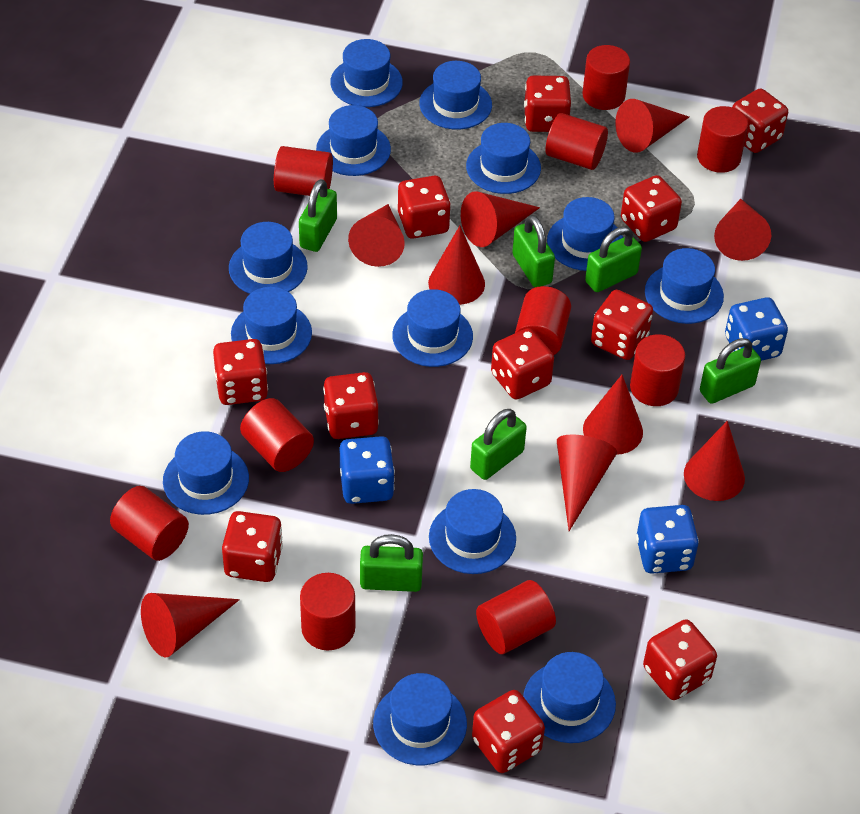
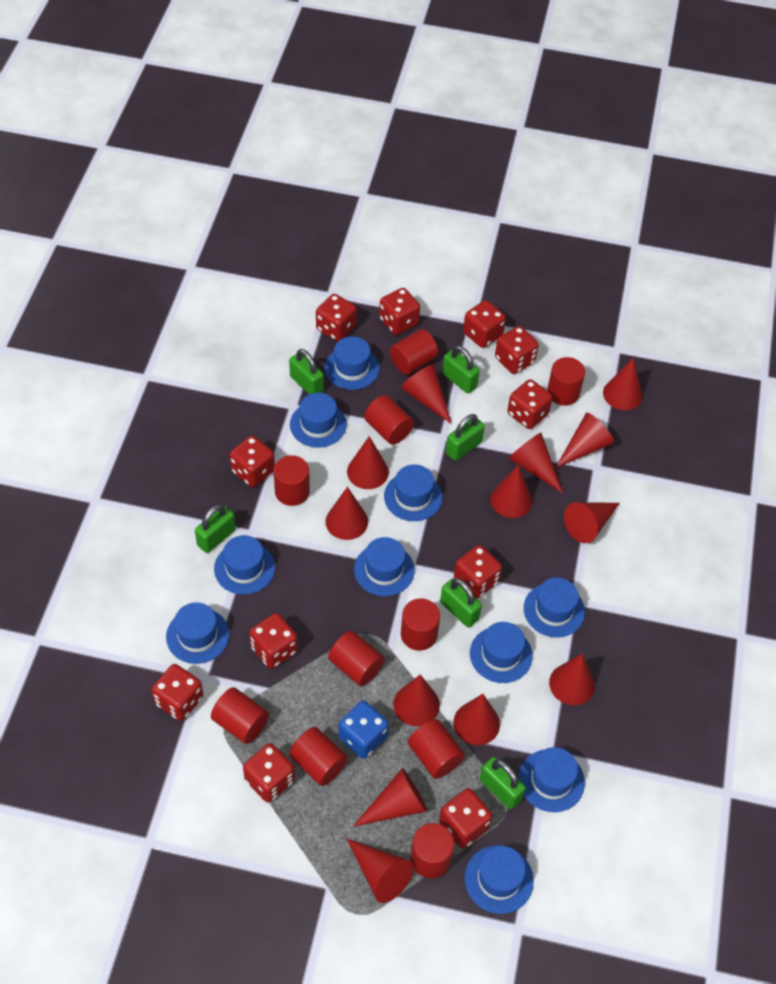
blue dice: [340,436,395,504] [636,505,699,574] [725,297,788,361] = 3 -> [338,701,389,759] = 1
blue hat: [163,431,249,515] [229,222,308,294] [231,287,312,364] [316,105,391,176] [330,39,403,107] [373,673,467,765] [392,289,473,367] [419,61,492,130] [429,489,516,574] [466,123,541,194] [523,652,616,743] [547,197,623,271] [645,248,724,324] = 13 -> [166,602,229,664] [214,535,275,595] [290,393,347,448] [325,336,380,390] [354,537,415,596] [384,464,443,521] [465,845,534,914] [470,622,533,683] [519,747,585,812] [524,577,585,637] = 10
red cone: [141,593,240,657] [348,204,405,267] [428,226,485,305] [461,191,540,247] [557,435,617,531] [583,375,643,455] [615,99,689,153] [684,421,745,501] [714,199,771,261] = 9 -> [325,487,368,540] [347,436,389,489] [347,839,413,903] [353,768,427,827] [394,675,440,726] [401,364,452,424] [453,694,500,745] [490,465,532,518] [509,433,563,493] [549,654,595,705] [555,413,614,468] [564,502,620,543] [603,357,643,410] = 13

